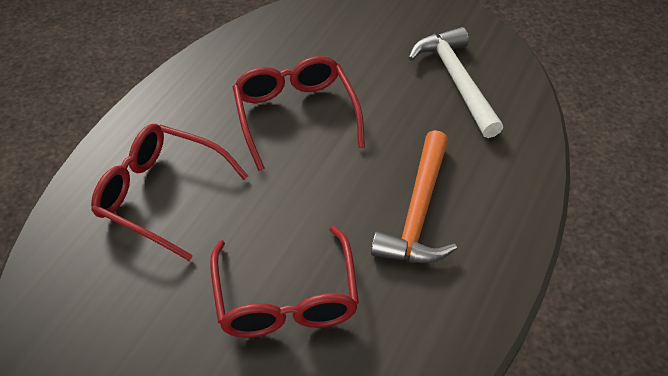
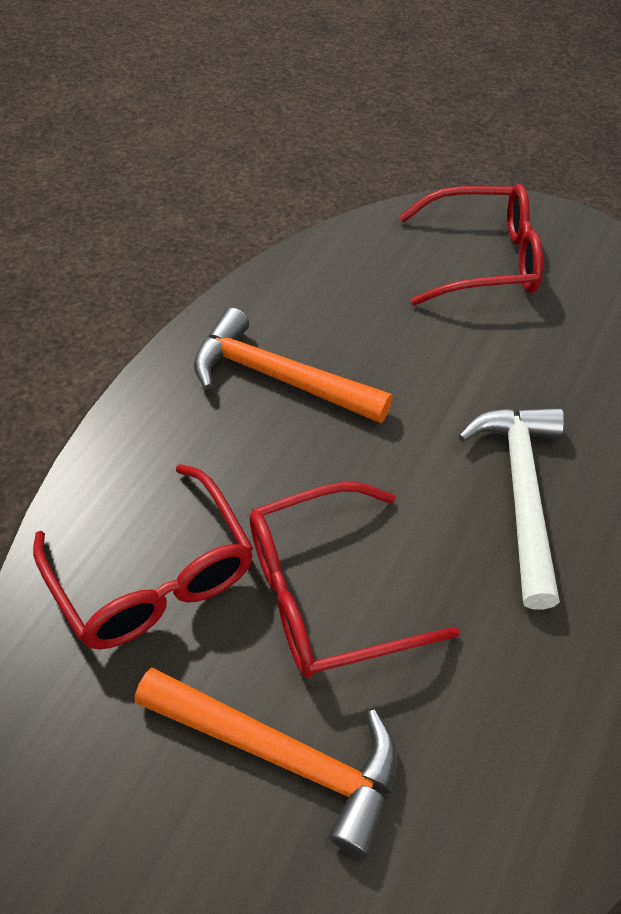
orange hammer: [371,130,457,263] = 1 -> [135,667,397,857] [194,308,393,423] = 2

